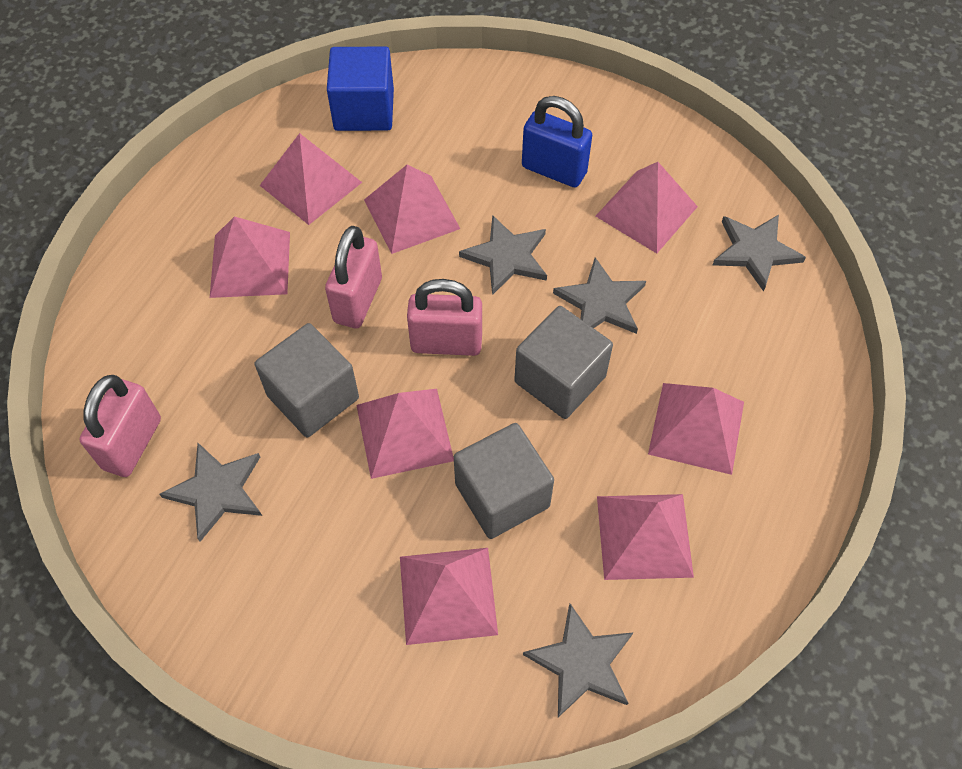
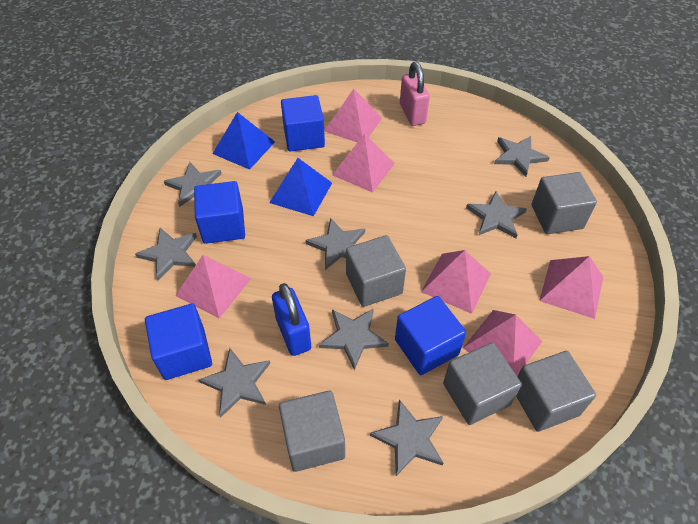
blue cube: [327,46,394,131] = 1 -> [145,304,212,380] [194,181,245,244] [281,95,325,152] [395,296,466,375] = 4
blue pyramid: none = 0 -> [213,112,275,170] [269,158,332,216] = 2
grey cube: [255,323,359,437] [454,423,554,539] [514,306,613,419] = 3 -> [279,391,345,472] [346,235,406,307] [443,343,522,425] [516,351,596,432] [532,172,597,234] = 5
grey star: [160,443,262,542] [459,215,547,295] [523,604,633,717] [553,258,646,334] [713,215,806,292] = 5 -> [135,228,197,280] [164,162,222,207] [198,348,270,418] [305,218,365,270] [319,308,389,370] [370,399,443,476] [466,191,527,238] [494,136,550,177] = 8
pink padlock: [80,375,161,477] [325,226,382,328] [407,279,482,356] = 3 -> [400,62,430,126] = 1
pink pyramid: [210,216,290,298] [259,133,362,225] [356,389,454,479] [364,164,460,254] [400,548,498,645] [595,162,698,253] [597,494,694,580] [648,383,744,475] = 8 -> [175,255,251,319] [325,89,382,143] [332,134,395,193] [421,250,491,314] [463,310,542,376] [539,256,603,319] = 6

